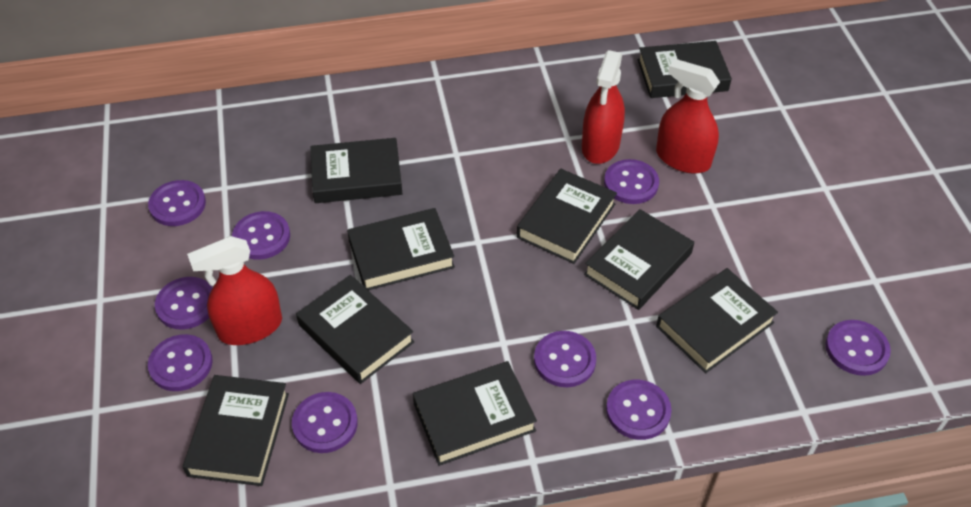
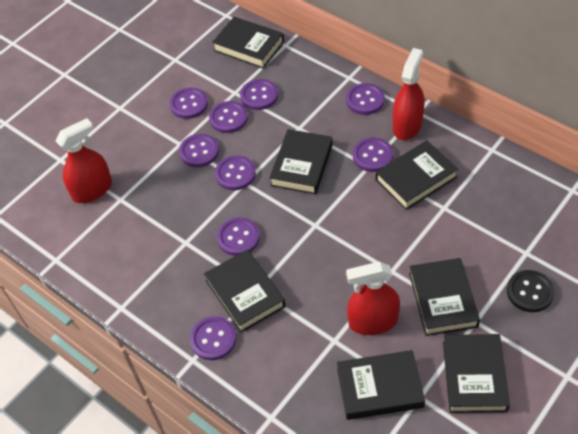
black book: [183,375,289,486] [296,275,414,384] [310,138,402,203] [347,208,455,290] [413,361,537,466] [517,169,617,264] [584,209,694,310] [638,41,732,98] [656,268,778,373] = 9 -> [204,249,285,333] [212,17,284,69] [269,129,333,195] [337,350,425,420] [376,140,458,210] [409,258,480,336] [443,334,510,413] = 7
black button: none = 0 -> [507,270,555,312] = 1

